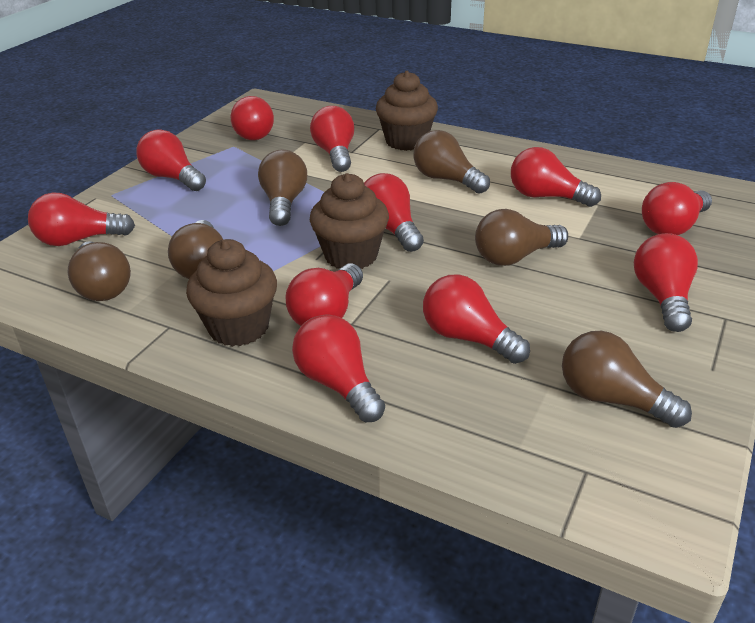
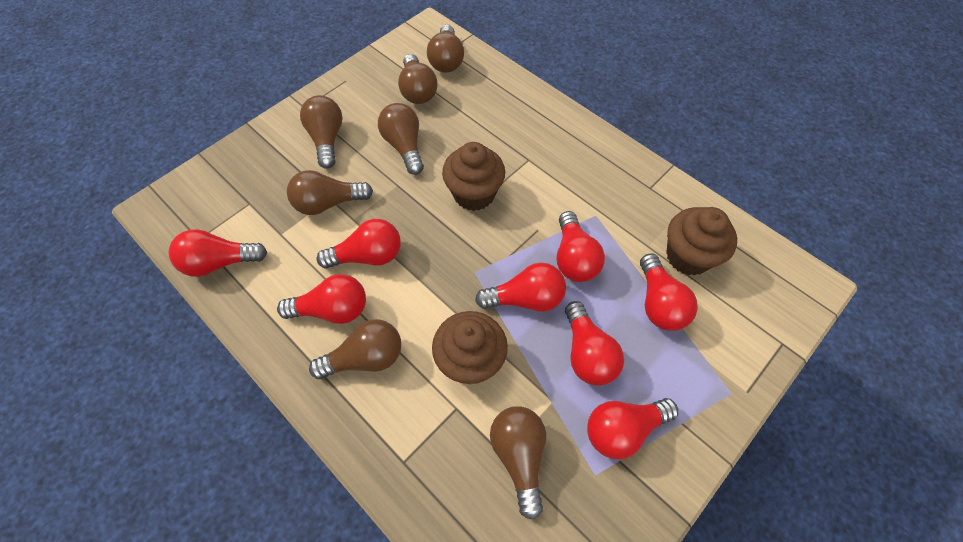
brown light bulb: [68,241,131,301] [168,220,223,279] [258,150,307,226] [413,130,490,194] [475,209,568,266] [562,331,692,428] = 6 -> [287,170,373,215] [300,95,343,169] [309,319,401,379] [378,103,424,175] [398,54,438,104] [427,25,464,73] [490,406,546,520] = 7
red light bulb: [28,193,135,246] [136,129,206,191] [231,96,274,140] [285,263,363,326] [292,314,385,422] [310,106,354,172] [364,173,424,252] [423,274,530,364] [511,147,601,207] [634,233,698,332] [642,182,712,235] = 11 -> [169,229,267,277] [277,274,366,324] [317,219,401,269] [475,263,566,312] [557,211,605,282] [565,301,624,386] [587,398,679,459] [640,254,698,331] = 8

